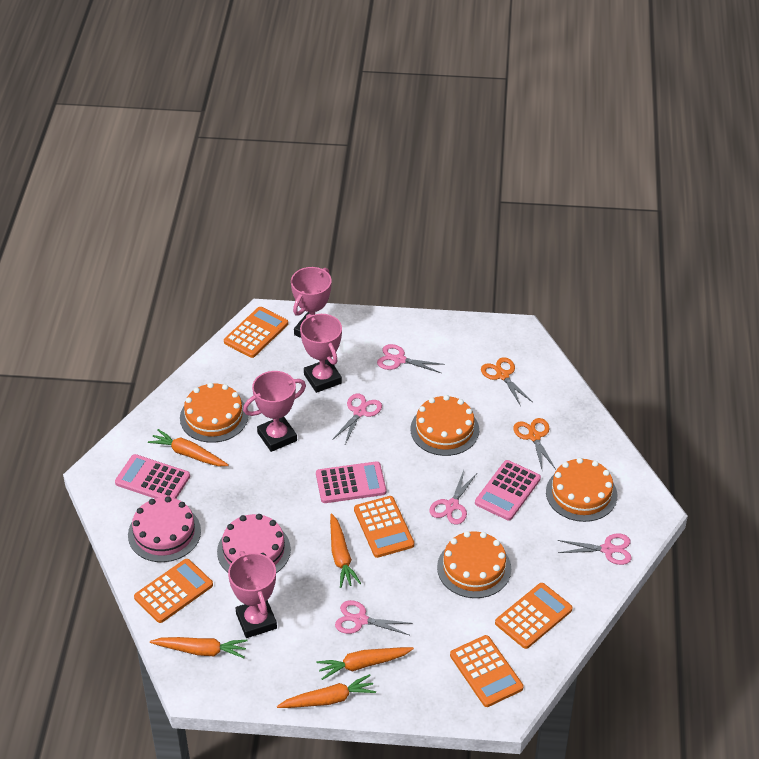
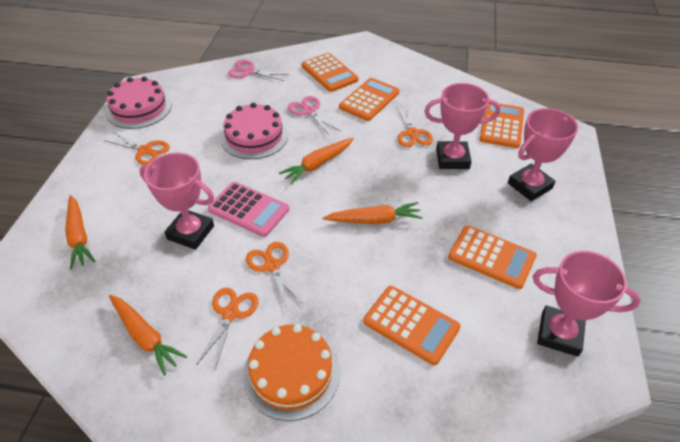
orange cake: [180,383,248,443] [410,395,479,456] [437,531,511,598] [546,458,617,522] = 4 -> [243,324,340,421] = 1
orange carrot: [148,429,229,466] [150,637,247,658] [277,674,376,708] [316,647,414,680] [330,514,361,588] = 5 -> [65,195,95,270] [109,295,187,376] [279,138,354,184] [322,202,423,224] = 4
orange scissors: [481,357,532,406] [513,418,556,469] = 2 -> [104,132,170,165] [197,287,258,370] [246,242,304,309] [396,105,433,147] = 4
pink calculator: [115,454,190,499] [316,461,386,503] [475,460,541,521] = 3 -> [208,182,289,237] = 1
pink scissors: [332,394,382,444] [335,600,413,635] [377,344,445,373] [429,470,478,524] [558,533,632,565] = 5 -> [228,60,289,81] [288,96,340,135] = 2

